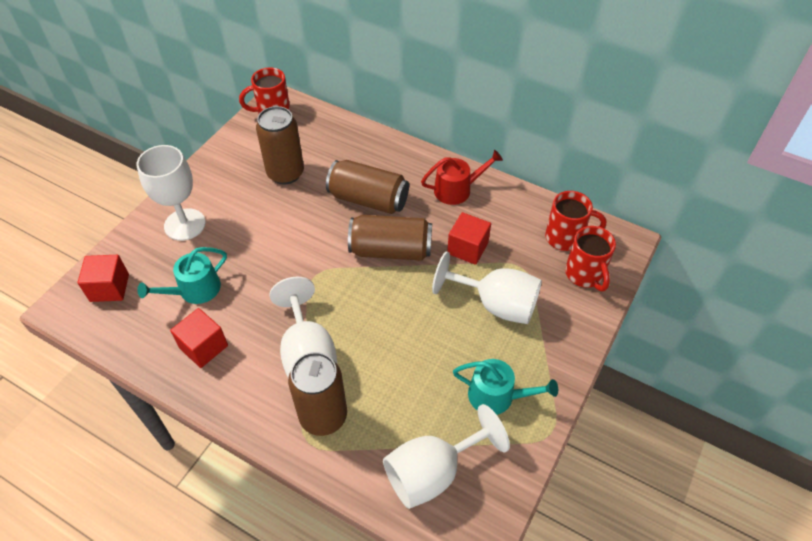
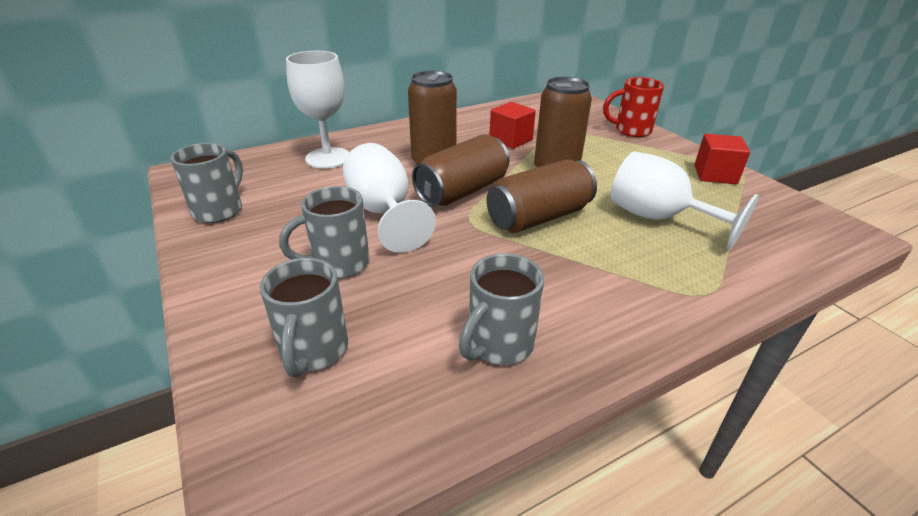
grey mug: none = 0 -> [171,143,243,223] [260,258,348,377] [279,186,369,279] [459,253,544,365] = 4
red cube: [78,255,129,302] [170,308,228,368] [447,212,491,265] = 3 -> [490,102,536,149] [694,134,750,184] = 2
red mug: [239,68,290,114] [545,191,606,251] [565,226,616,291] = 3 -> [603,77,664,137] = 1
red watering can: [421,150,503,205] = 1 -> none = 0
turquoise watering can: [137,247,227,304] [453,359,558,415] = 2 -> none = 0
white goblet: [136,145,206,241] [269,277,338,378] [383,404,510,509] [432,251,542,324] = 4 -> [286,51,350,169] [343,143,436,253] [610,151,759,250] = 3

